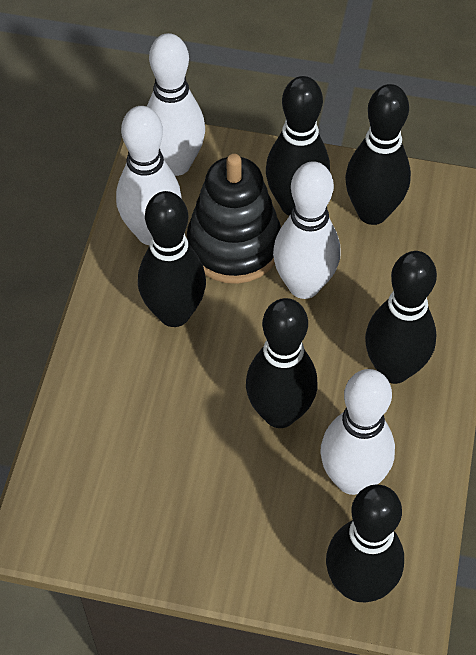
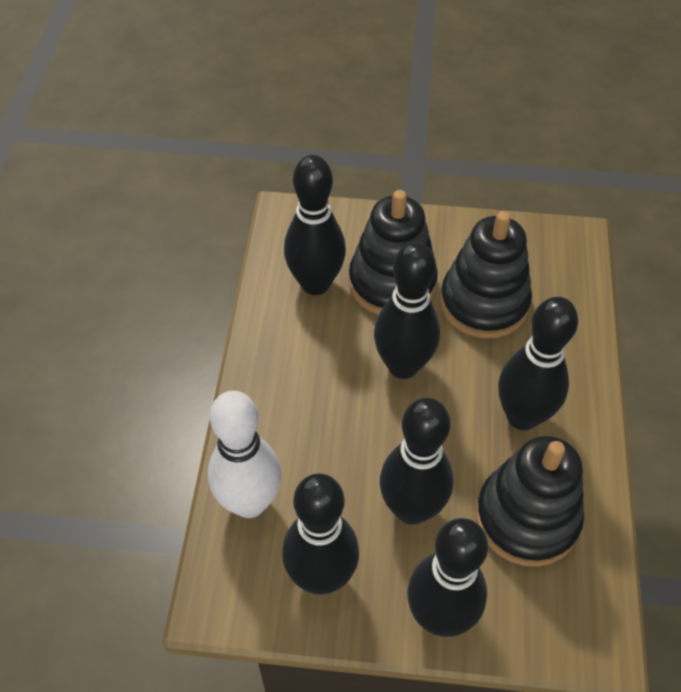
black stacking toy: [187,154,281,284] = 1 -> [349,190,438,315] [440,211,532,339] [476,436,584,567] = 3
white bowling pin: [116,106,182,245] [147,33,205,176] [273,161,340,299] [320,369,395,495] = 4 -> [208,391,281,518] = 1

